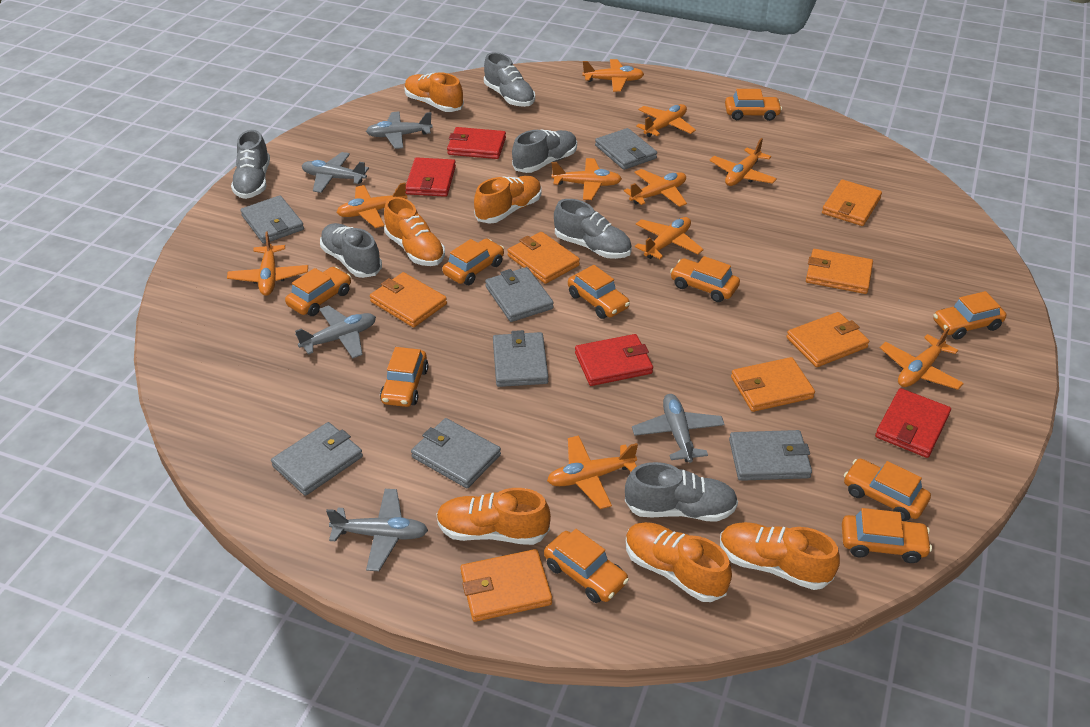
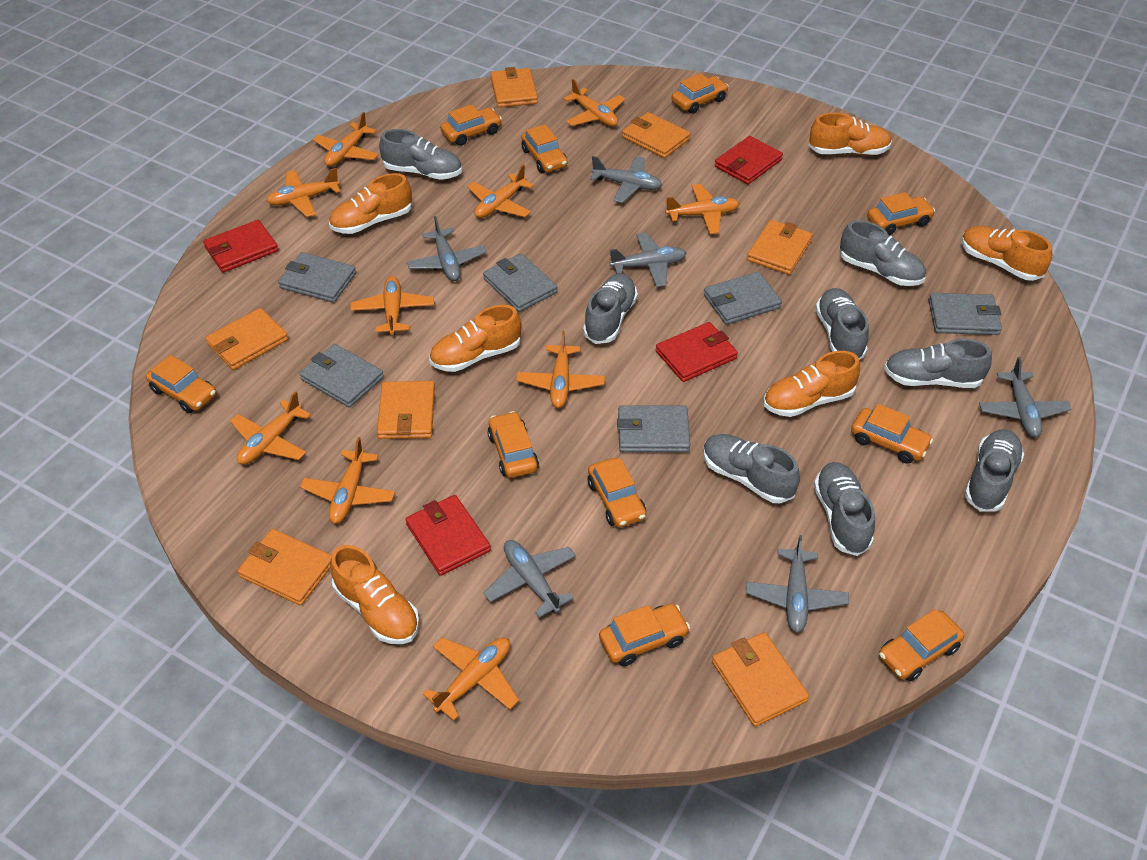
grey plane: [295,305,376,358] [302,152,369,193] [326,489,428,571] [366,111,433,149] [632,394,725,463] = 5 -> [407,216,487,281] [483,540,576,618] [590,156,662,203] [610,233,687,287] [746,535,849,633] [979,357,1071,437] = 6
grey shoe: [231,130,270,199] [320,223,382,278] [484,52,535,107] [512,129,577,173] [554,199,632,259] [625,462,738,522] = 6 -> [379,129,462,180] [583,274,638,344] [703,434,800,503] [814,462,875,556] [815,288,869,360] [840,220,926,286] [884,339,992,388] [965,429,1024,512] = 8
grey wallet: [241,195,304,244] [271,422,363,496] [411,418,501,488] [485,267,554,322] [493,330,548,387] [595,128,657,170] [729,430,812,481] = 7 -> [278,252,356,303] [299,344,384,408] [483,254,557,312] [617,405,690,452] [704,272,782,325] [928,293,1002,335] = 6

